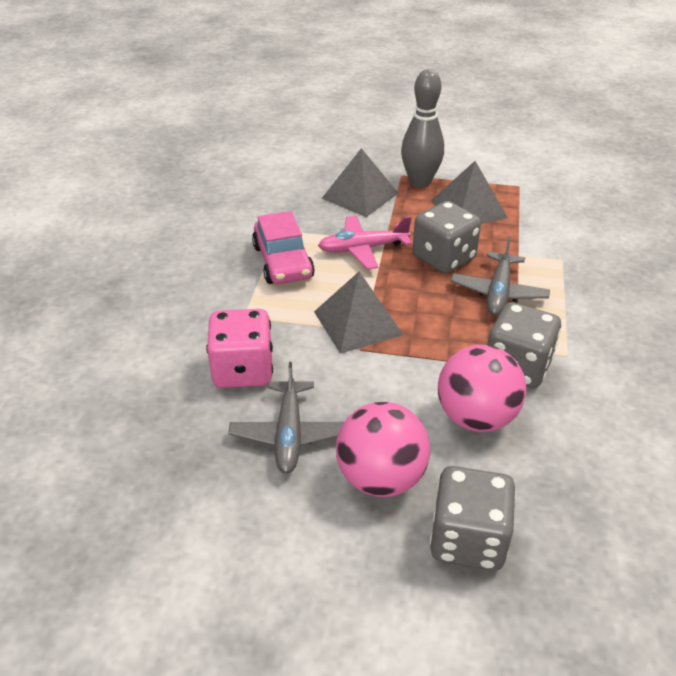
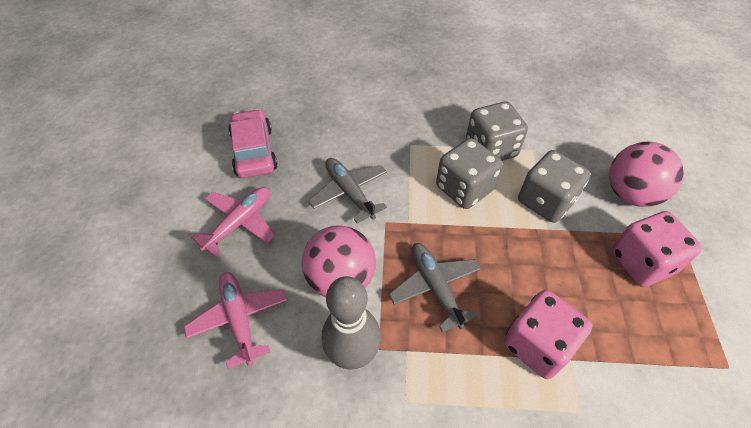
grey pyramid: [314,272,403,354] [321,148,398,217] [431,161,508,224] = 3 -> none = 0
pink dice: [207,309,273,388] = 1 -> [504,290,593,379] [611,211,702,287] = 2
pink plane: [318,216,412,269] = 1 -> [184,272,288,369] [191,187,275,257] = 2

